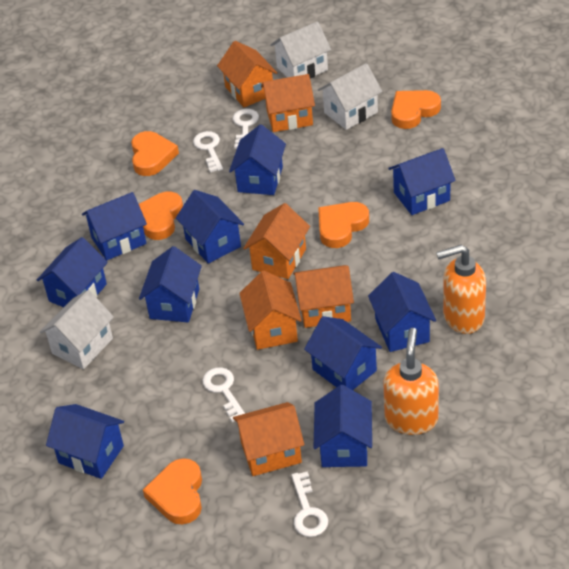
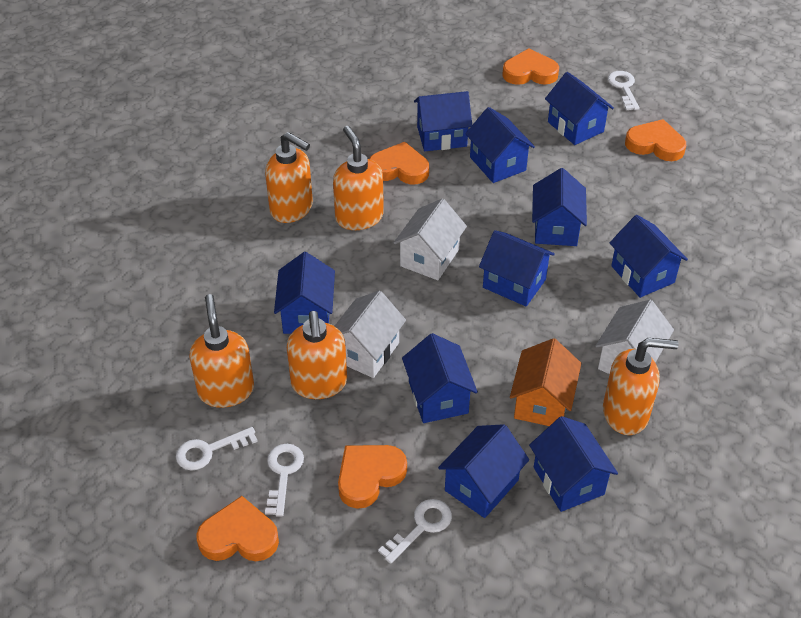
orange house: [217,41,277,107] [233,402,304,476] [239,271,302,350] [243,203,310,279] [261,74,315,132] [293,265,354,328] = 6 -> [510,338,581,426] = 1
orange soap dispenser: [383,328,439,435] [436,245,486,334] = 2 -> [189,294,254,408] [265,132,313,223] [287,311,347,399] [333,126,384,230] [603,338,679,435] = 5

